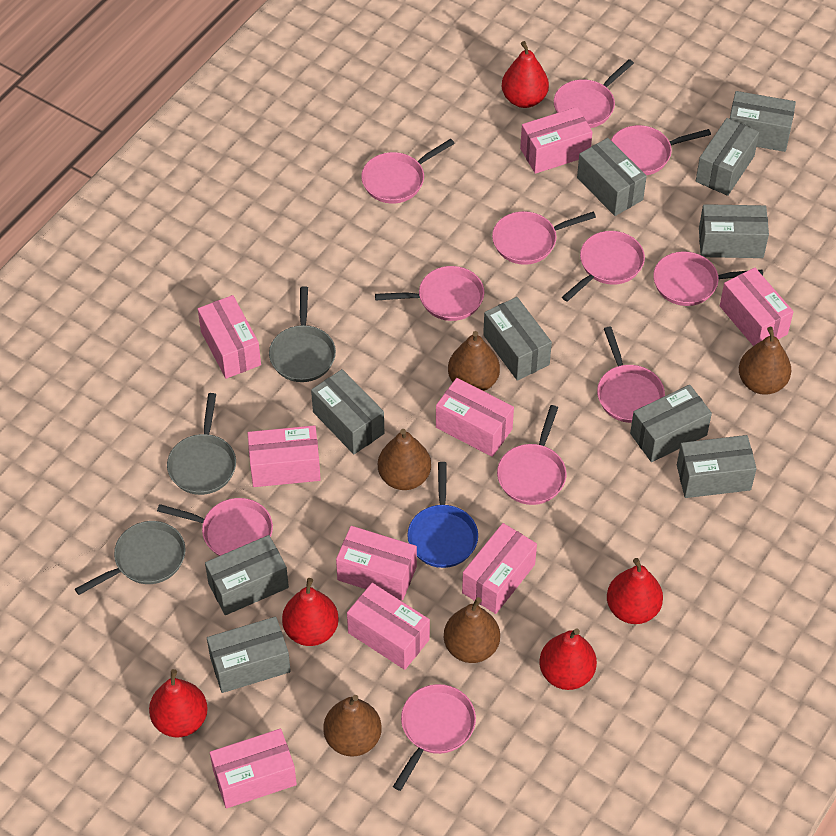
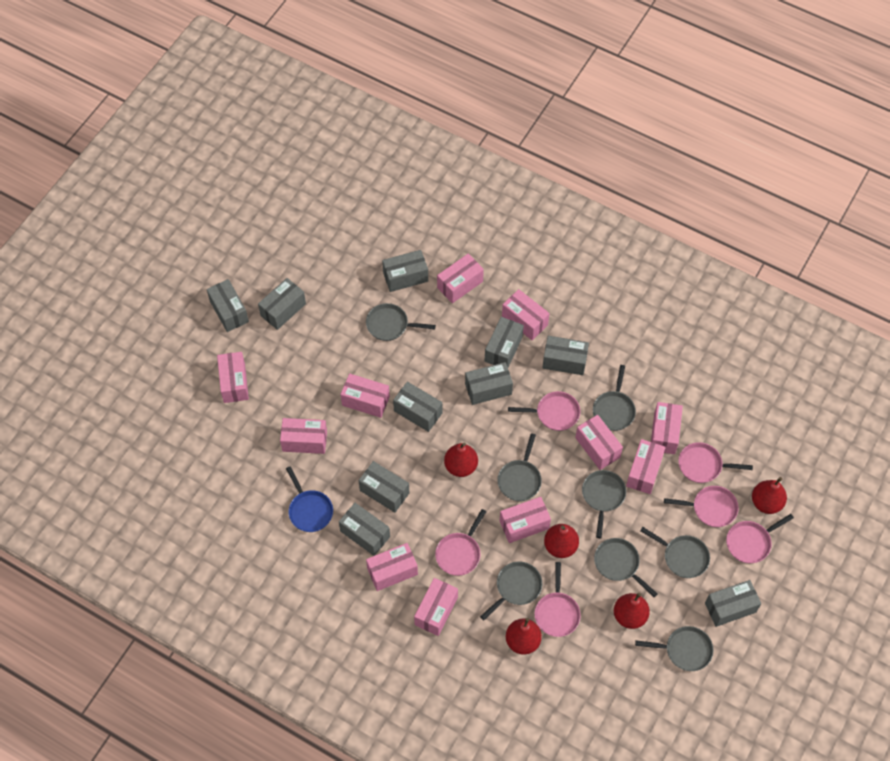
brown pear: [323,695,382,757] [378,429,431,490] [444,597,500,663] [448,331,500,391] [739,327,791,395] = 5 -> none = 0
grey pan: [75,521,186,595] [167,393,236,495] [269,286,336,382] = 3 -> [366,303,436,341] [480,561,542,620] [497,433,542,501] [582,470,626,538] [593,365,636,431] [594,538,657,597] [635,626,714,671] [640,527,710,578] = 8
pink box: [198,295,261,379] [210,729,297,808] [248,425,321,487] [336,526,417,601] [347,583,430,670] [436,378,514,457] [462,523,537,614] [520,107,593,174] [720,268,794,346] = 9 -> [217,352,249,403] [280,418,327,454] [341,373,390,418] [366,543,418,591] [414,578,458,636] [437,253,484,303] [499,497,551,543] [502,289,550,341] [575,415,623,470] [626,439,666,494] [651,402,683,454] = 11
pink pan: [157,498,273,556] [361,139,455,204] [375,266,484,321] [393,684,476,791] [492,211,596,265] [497,405,566,505] [554,59,634,128] [562,231,645,302] [597,327,665,423] [611,125,711,175] [653,251,763,306] = 11 -> [435,509,486,576] [508,391,580,431] [534,562,581,637] [664,486,739,527] [678,442,753,483] [726,514,794,563] = 6

